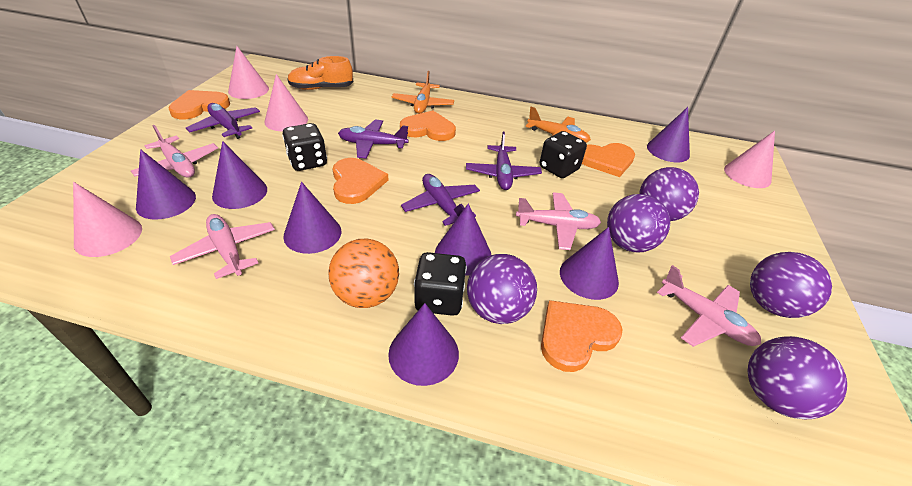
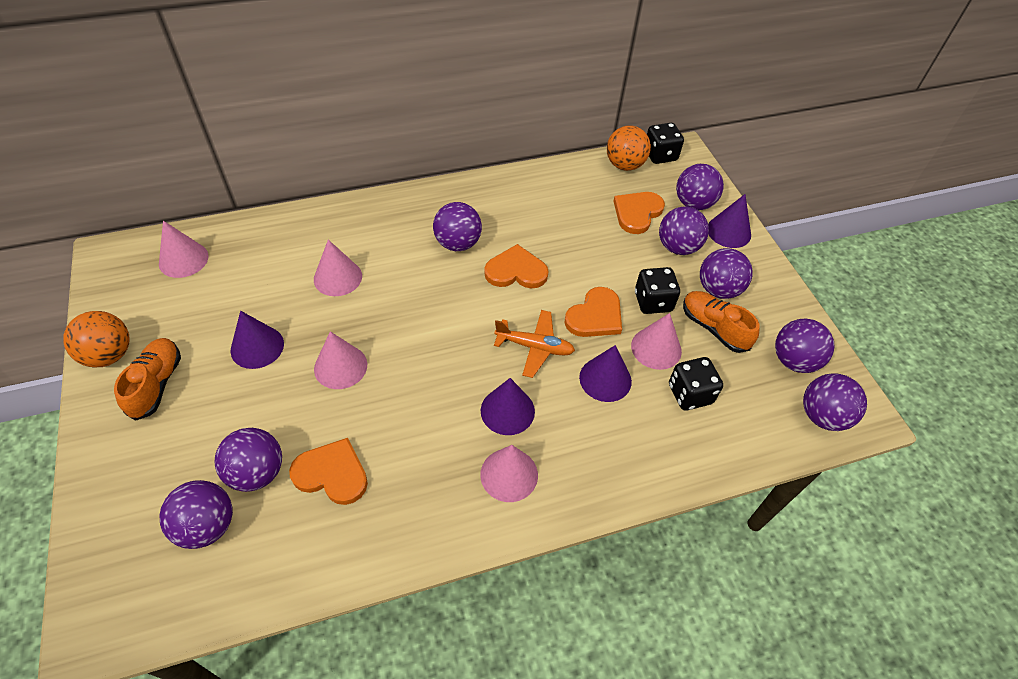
orange ball: [328,239,399,308] = 1 -> [63,311,129,367] [607,125,651,171] = 2
orange heart: [168,90,230,119] [333,158,389,204] [400,111,456,141] [541,300,623,372] [582,143,635,177] = 5 -> [289,438,368,505] [484,244,549,289] [565,287,622,337] [614,192,665,234] = 4
orange plane: [392,71,454,114] [525,107,591,143] = 2 -> [494,310,575,378] = 1
orange shoe: [288,56,353,90] = 1 -> [114,338,181,421] [683,291,760,353] = 2
pink cone: [73,182,142,257] [228,46,269,99] [264,74,308,131] [724,131,775,188] = 4 -> [159,221,208,278] [314,240,362,296] [314,331,367,389] [480,445,538,502] [631,313,682,370] = 5
pink plane: [131,125,218,178] [170,214,275,279] [516,192,601,250] [657,265,761,347] = 4 -> none = 0
purple ball: [467,254,537,324] [607,194,670,253] [639,167,699,221] [748,336,847,419] [750,252,832,318] = 5 -> [160,480,233,549] [215,428,282,492] [433,202,482,251] [659,206,709,255] [676,164,724,210] [700,248,753,299] [775,319,835,373] [803,373,867,431] = 8
purple cone: [136,149,196,220] [212,141,267,209] [283,182,341,254] [388,303,459,386] [435,203,491,276] [560,227,619,300] [647,107,690,162] = 7 -> [231,311,284,369] [481,378,535,435] [579,345,632,402] [708,194,751,248] = 4
purple plane: [186,103,260,139] [338,120,409,159] [401,174,480,226] [466,132,542,190] = 4 -> none = 0

